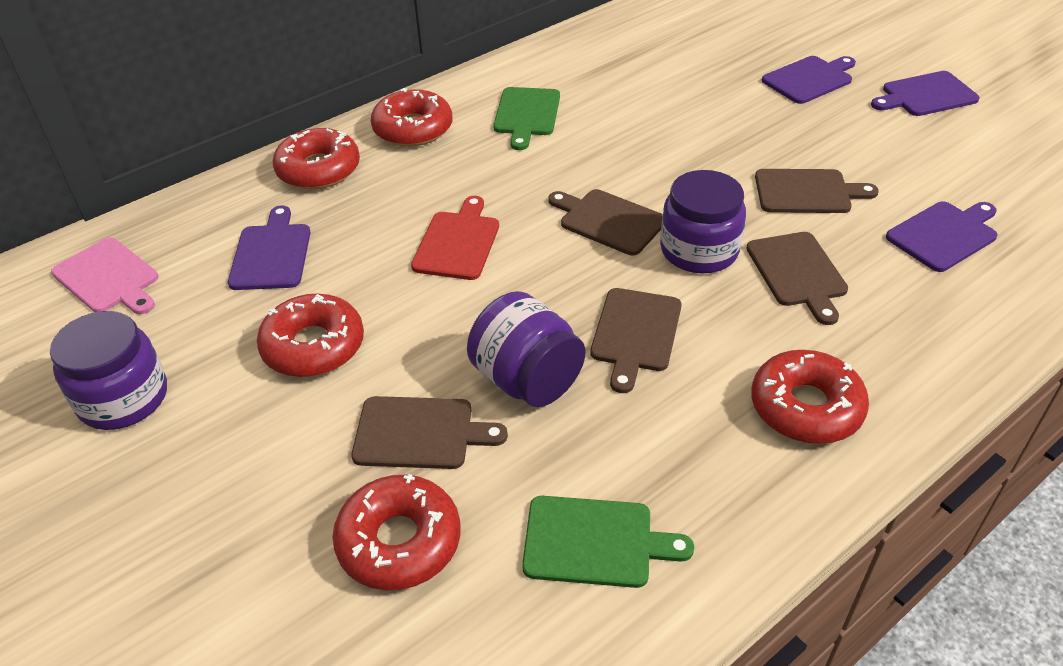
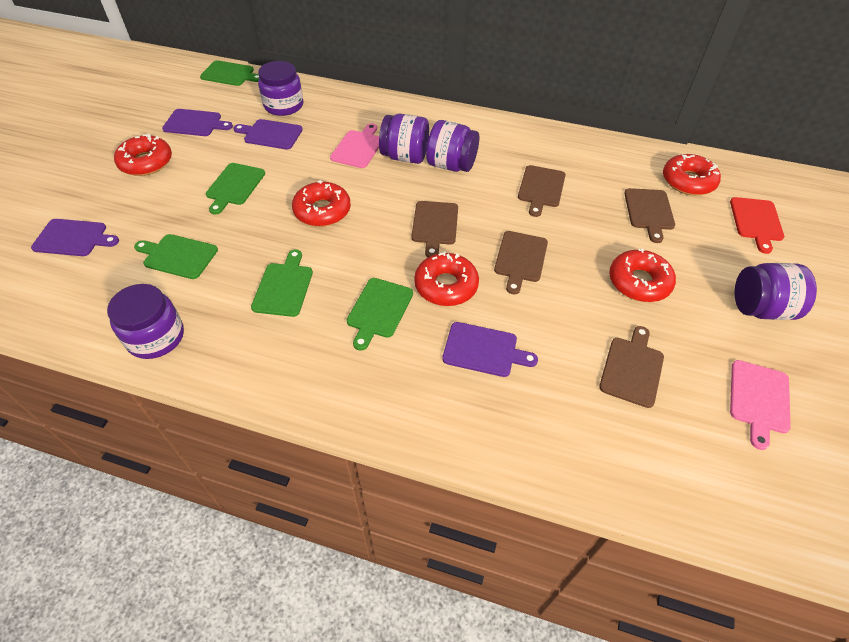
green cutting board: [493,87,560,150] [522,496,694,588] = 2 -> [134,234,218,279] [200,61,259,86] [206,163,265,215] [251,249,313,317] [347,278,413,351] = 5
pink cutting board: [51,238,159,314] = 1 -> [330,123,379,168] [730,360,791,450] = 2
purple jar: [50,311,167,430] [467,291,586,407] [660,170,746,274] = 3 -> [107,284,184,359] [258,61,303,116] [379,114,429,164] [426,120,479,172] [734,263,817,320] = 5

